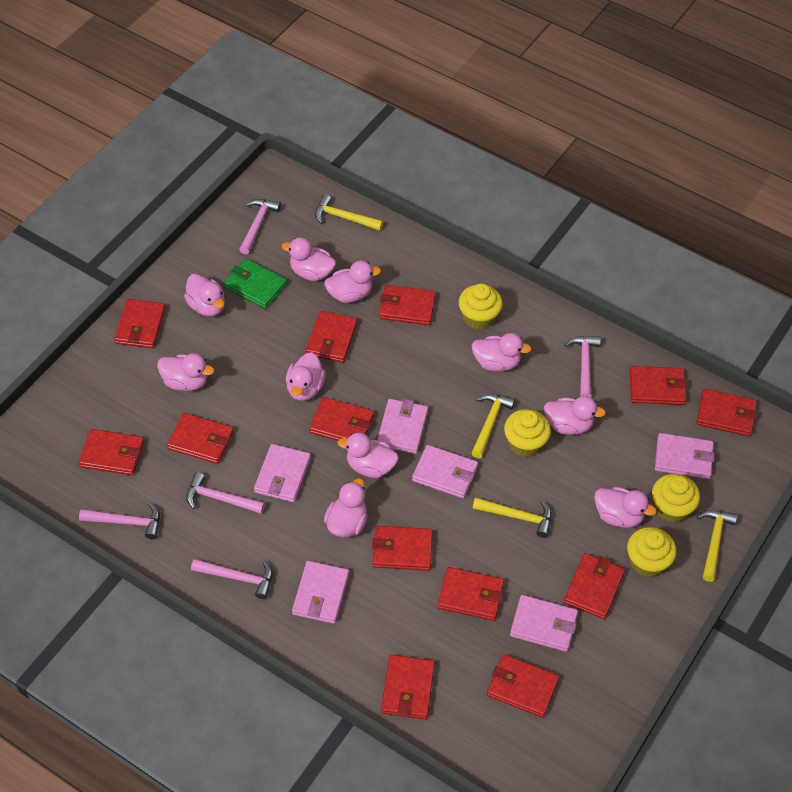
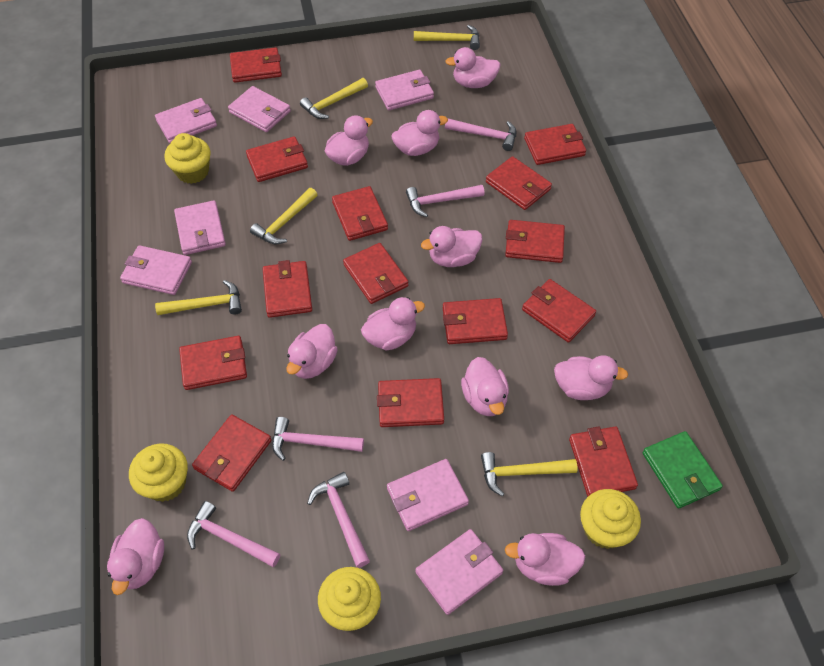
pink wallet: [254,444,311,502] [292,561,349,624] [377,399,428,454] [412,445,478,498] [510,595,578,652] [655,433,715,479] = 6 -> [120,245,192,295] [155,98,217,143] [174,200,226,255] [228,86,291,132] [375,70,434,110] [387,459,469,531] [415,529,503,615] = 7
red wallet: [79,429,144,475] [114,299,165,348] [167,413,234,464] [306,311,357,363] [309,397,374,441] [372,526,433,571] [379,285,436,325] [381,655,435,719] [438,567,504,621] [487,654,559,718] [564,553,625,619] [630,366,687,405] [697,389,757,436] = 13 -> [179,336,247,390] [192,415,272,492] [230,47,282,83] [246,136,308,182] [262,260,312,318] [332,186,388,241] [343,243,408,304] [377,378,444,427] [443,298,508,344] [486,156,552,210] [505,220,565,263] [522,279,596,343] [524,124,586,165] [569,426,638,497] = 14
yellow hammer: [315,194,383,231] [472,394,515,458] [472,497,552,538] [697,510,738,582] = 4 -> [155,280,242,315] [250,188,317,245] [300,78,368,119] [414,25,480,50] [481,452,578,496] = 5

